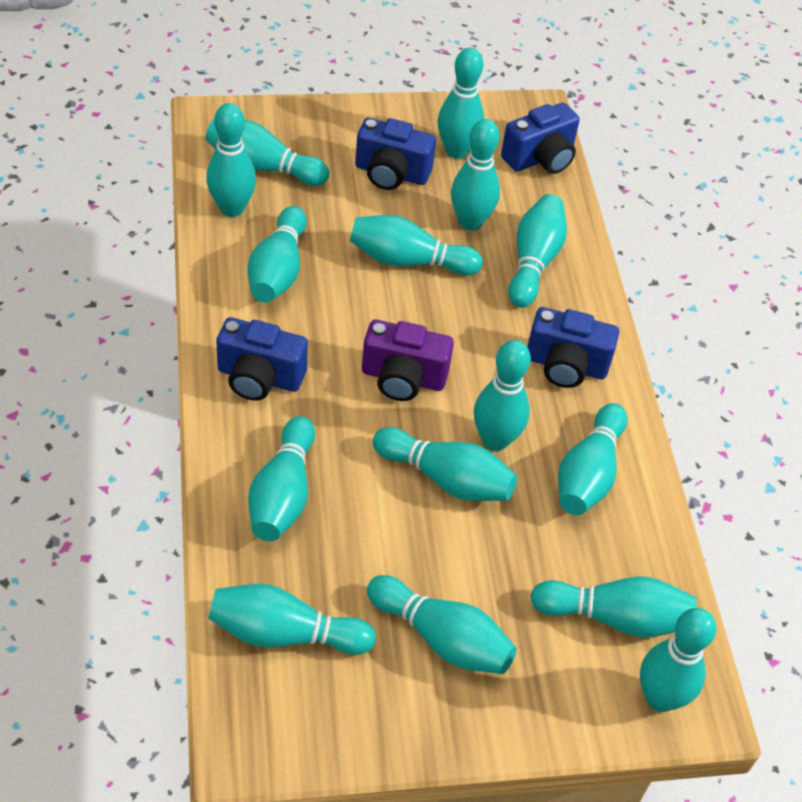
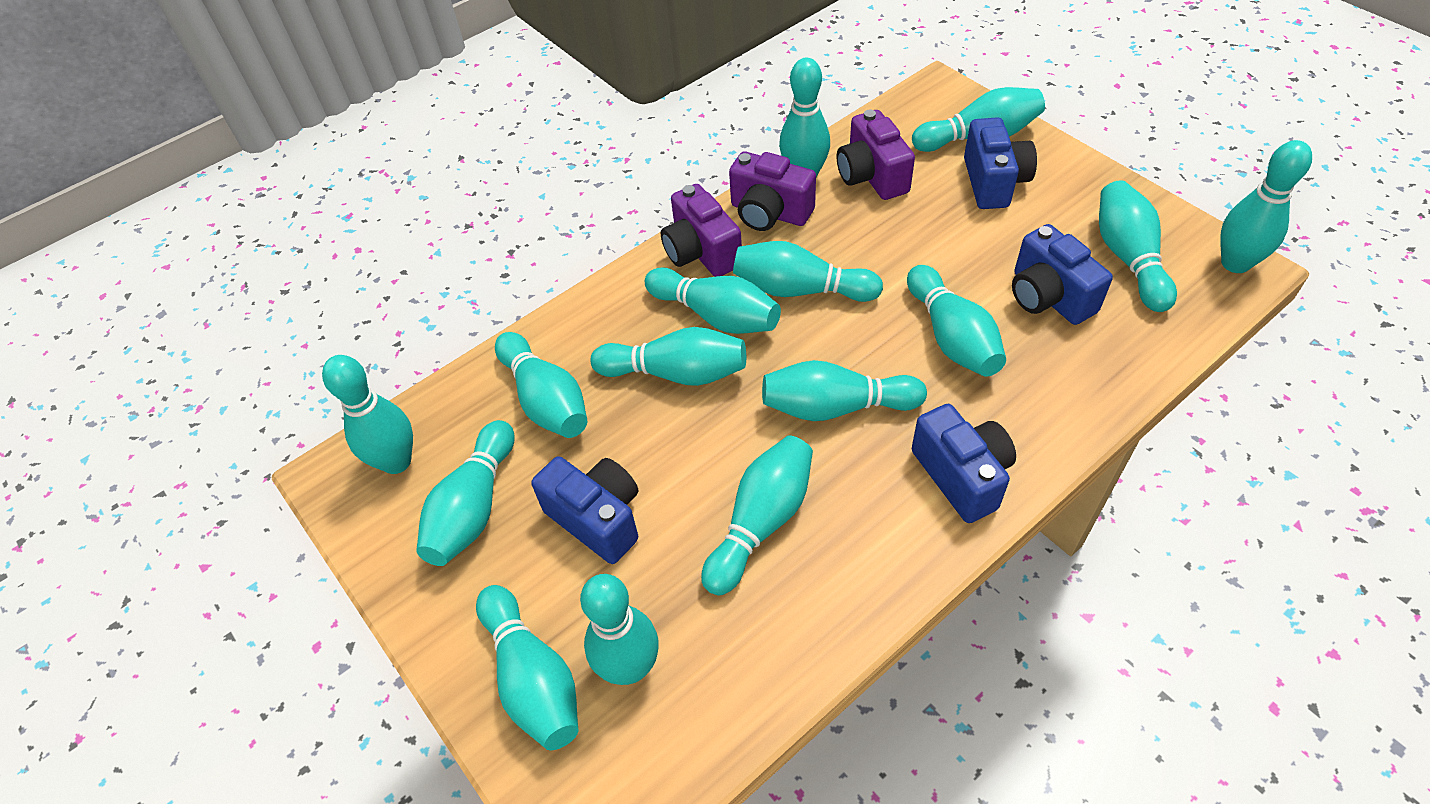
purple camera: [362,320,454,401] = 1 -> [661,184,742,277] [729,152,816,231] [837,109,915,200] = 3

